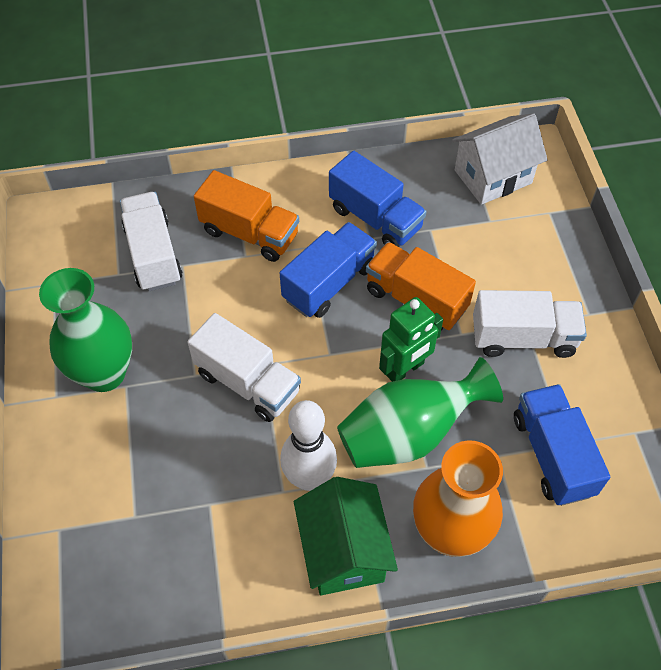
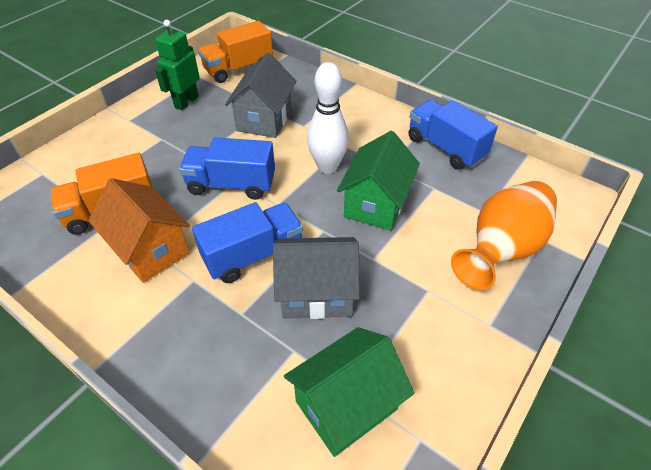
green house: [294,477,398,595] = 1 -> [284,327,414,457] [337,131,420,231] = 2
green vase: [39,268,132,392] [337,357,503,468] = 2 -> none = 0
grey house: none = 0 -> [225,53,296,138] [273,237,360,319] = 2
orange house: none = 0 -> [89,178,190,283] = 1
white house: [452,113,548,205] = 1 -> none = 0
white truck: [120,192,183,291] [188,313,301,422] [473,290,587,358] = 3 -> none = 0

